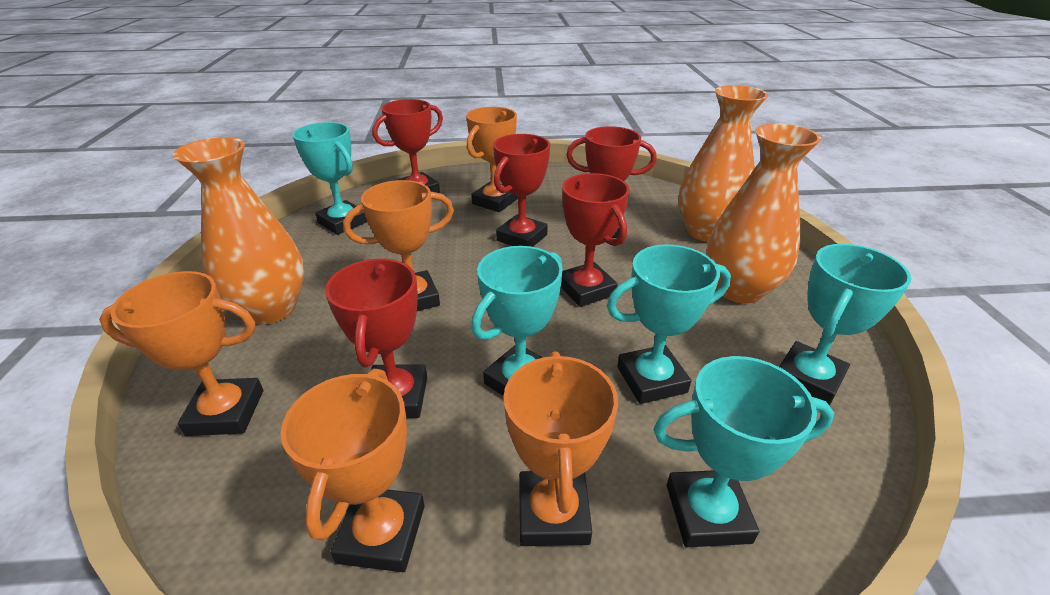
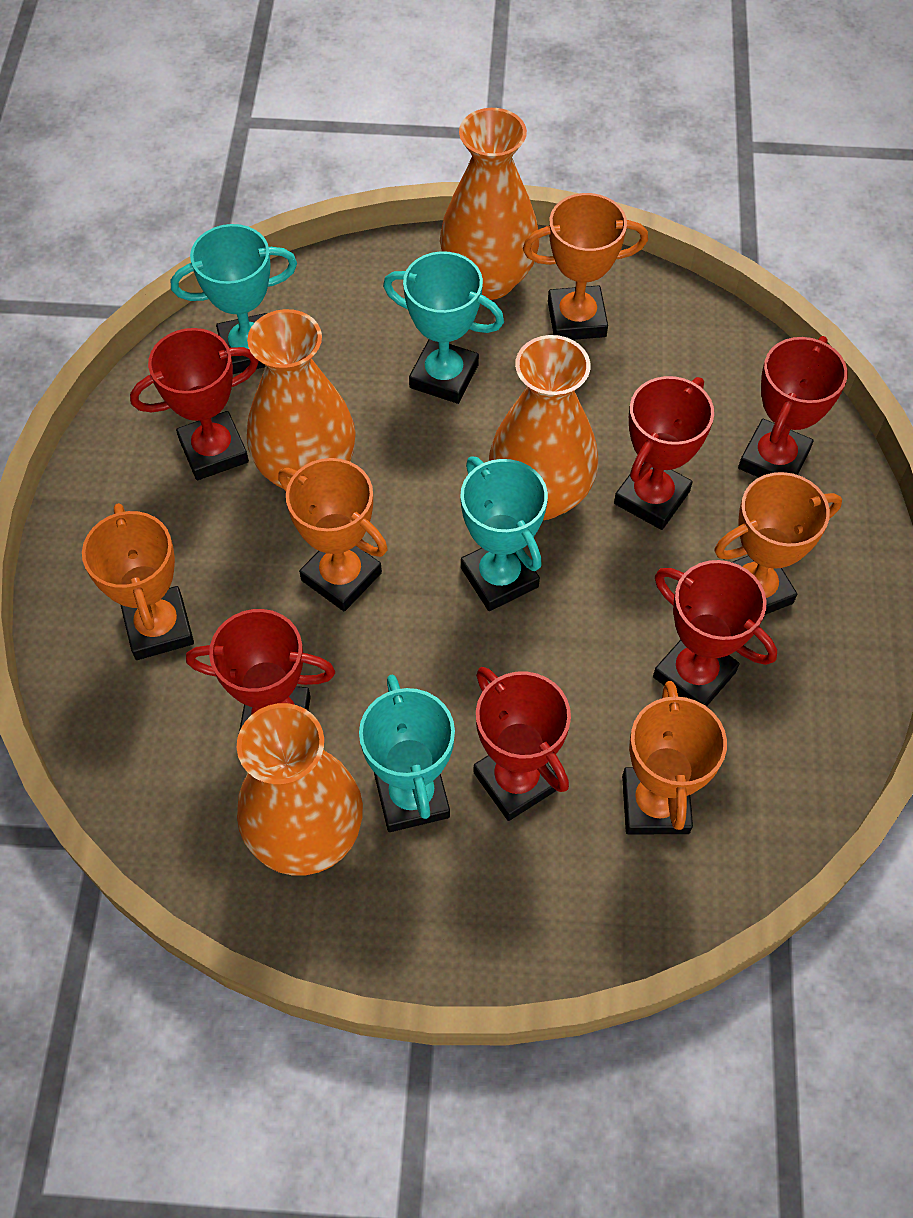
orange vase: [173,137,304,325] [679,85,768,242] [707,123,821,303] = 3 -> [237,703,363,875] [247,309,356,488] [440,108,539,300] [489,335,598,520] = 4
red trophy: [325,258,427,418] [372,99,443,193] [493,134,550,247] [561,173,630,307] [566,126,657,238] = 5 -> [130,328,259,480] [186,609,335,732] [473,667,571,821] [614,376,714,530] [653,560,777,707] [738,336,848,477] = 6
turquoise trophy: [292,122,367,235] [471,246,563,396] [607,244,731,404] [653,356,834,547] [779,244,911,406] = 5 -> [171,224,297,374] [359,675,455,832] [383,251,504,404] [460,456,548,611] = 4

